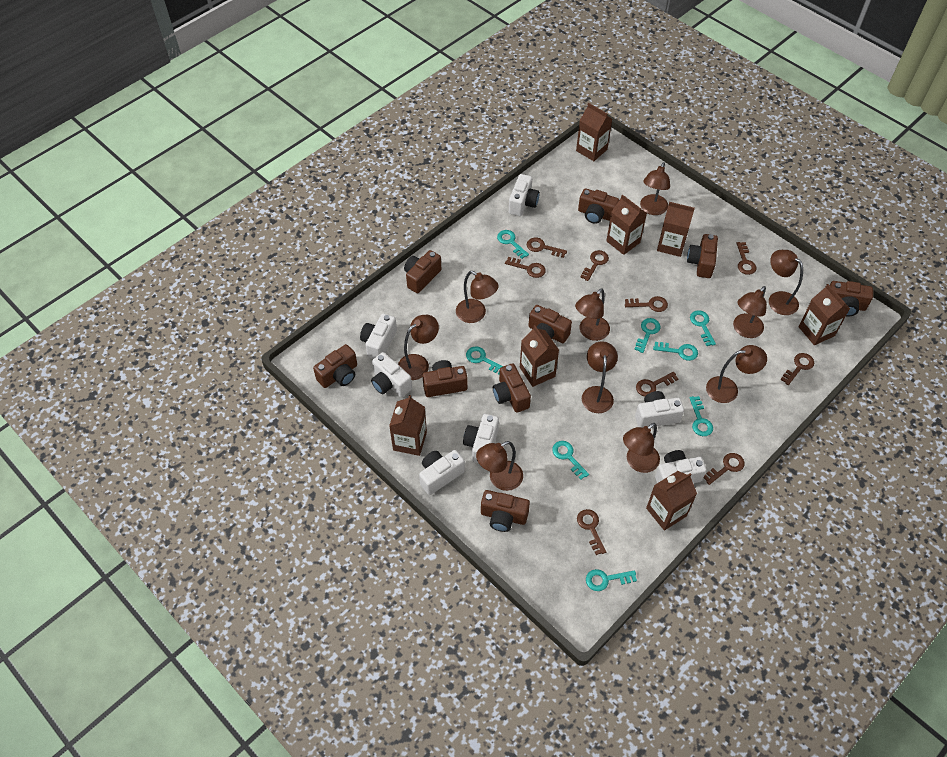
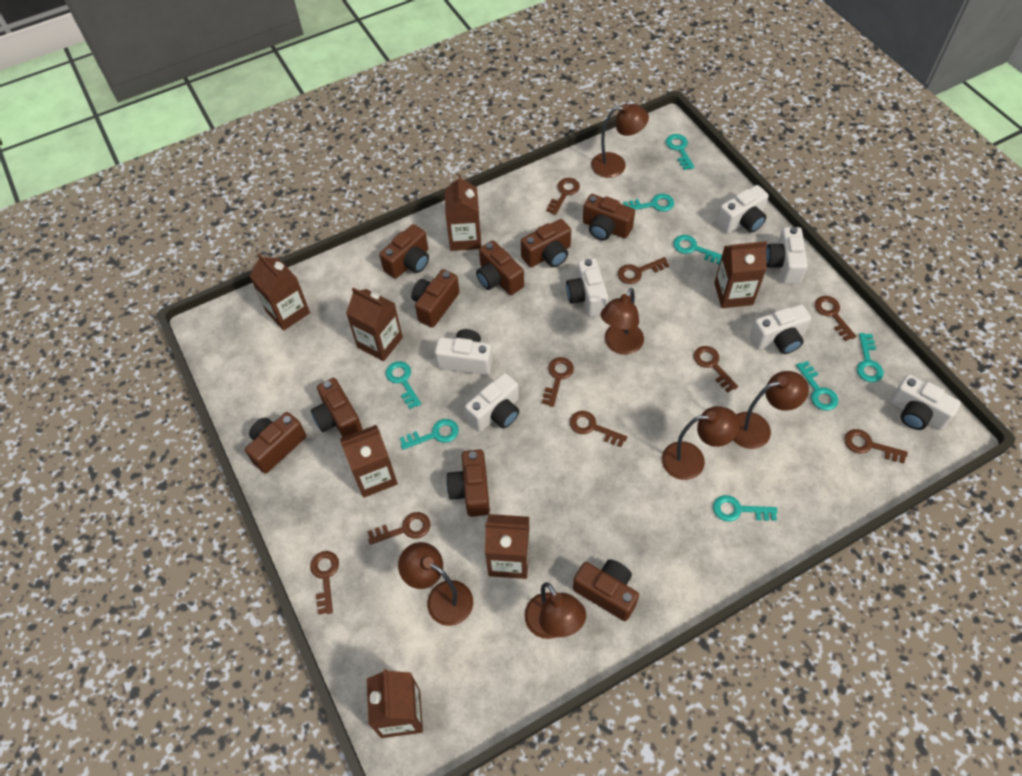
brown lamp: [398,315,439,380] [456,271,499,323] [476,441,523,491] [575,288,610,341] [582,341,618,413] [623,423,660,473] [640,162,670,215] [706,345,767,403] [733,286,767,338] [769,250,803,315] = 10 -> [398,542,473,626] [524,582,586,639] [591,103,649,178] [600,288,644,355] [662,406,740,480] [733,371,809,449] = 6

